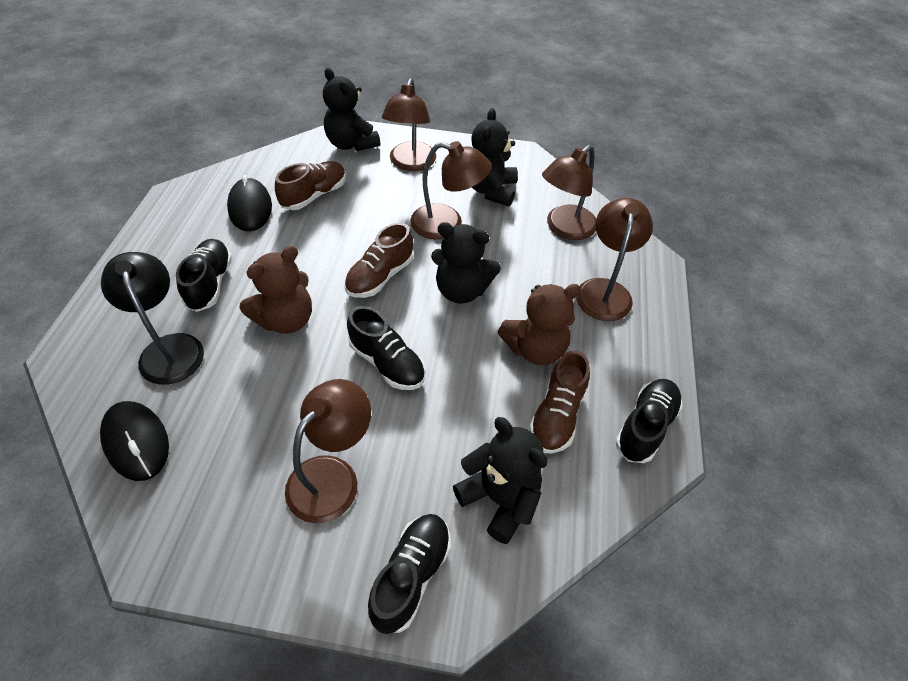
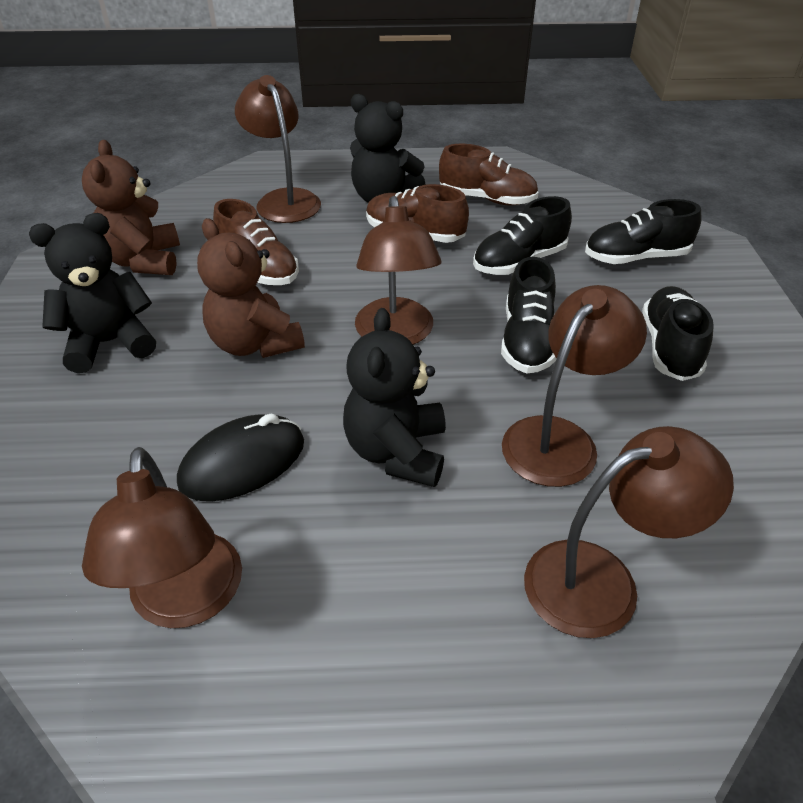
black lamp: [101,252,204,385] = 1 -> none = 0
black mouse: [100,401,169,481] [227,175,272,231] = 2 -> [177,414,304,501] = 1
black teddy bear: [323,68,380,151] [431,222,501,304] [453,417,548,544] [472,108,518,206] = 4 -> [29,213,156,373] [343,308,446,487] [350,94,426,203] = 3

